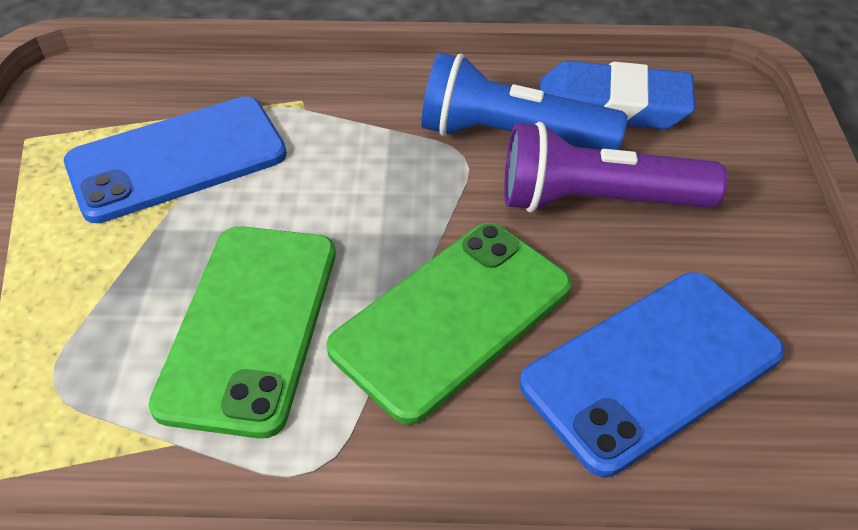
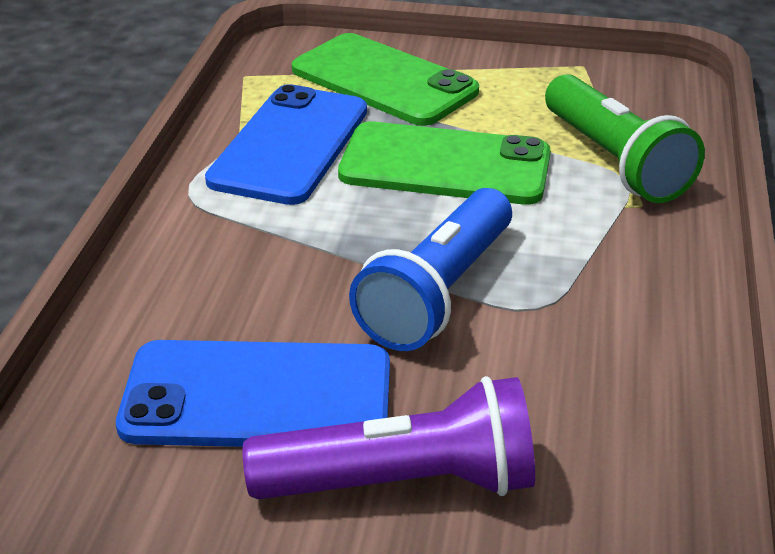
blue eraser: [539,61,695,129] = 1 -> none = 0
green flashlight: none = 0 -> [545,74,705,203] = 1

